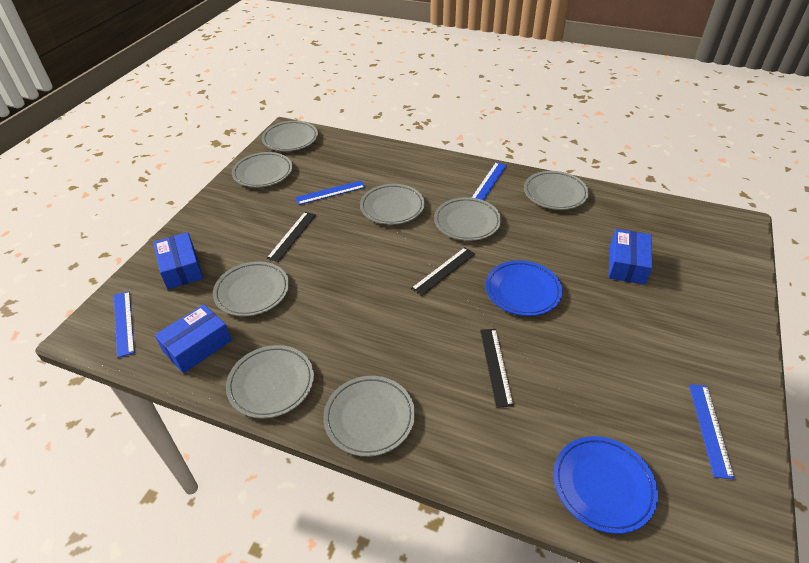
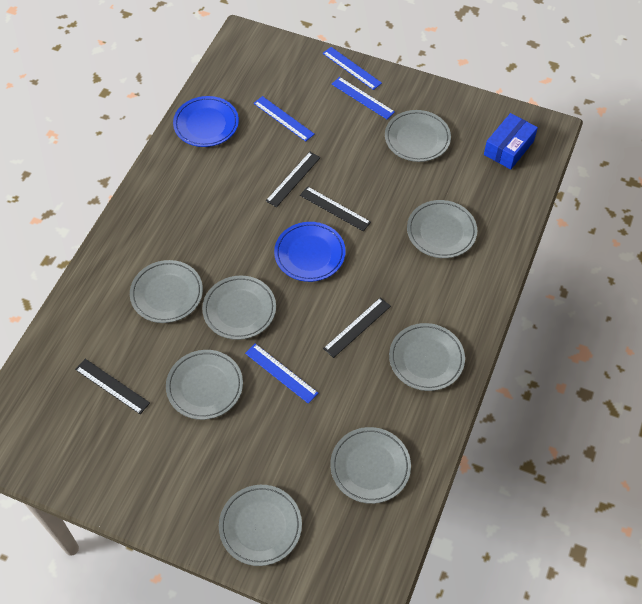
black ruler: [267,212,316,262] [411,247,475,296] [480,329,514,408] = 3 -> [75,359,150,414] [266,152,321,207] [300,186,371,231] [323,297,391,358] = 4
blue box: [153,232,203,289] [155,304,232,373] [608,229,652,285] = 3 -> [484,113,538,169] = 1

